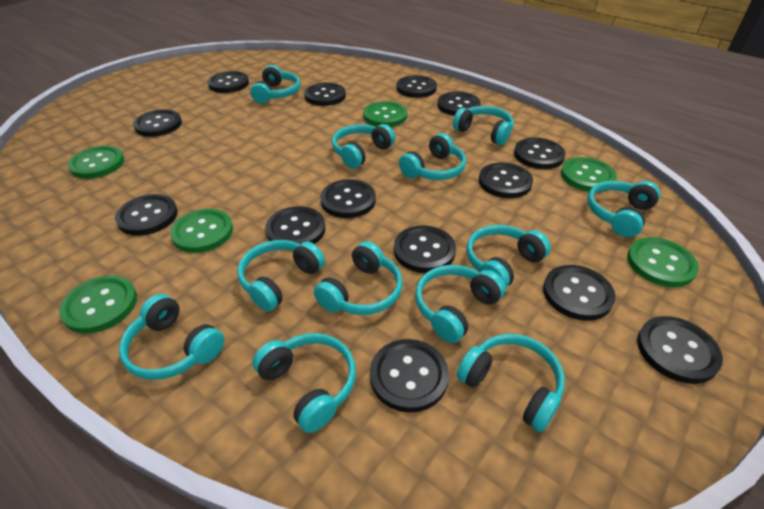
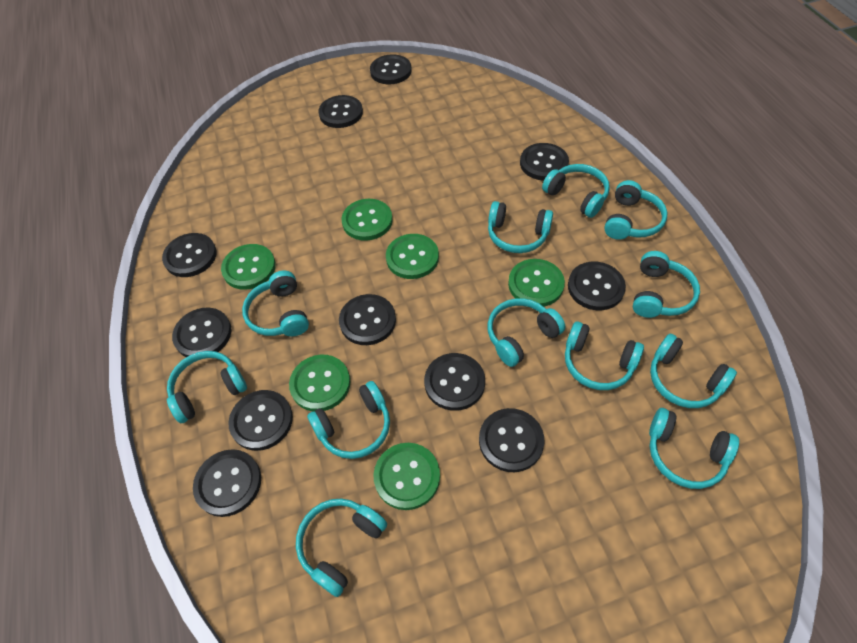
black button: [115,194,178,236] [133,109,182,137] [208,71,249,93] [265,206,325,244] [304,82,346,106] [320,179,376,218] [370,339,449,413] [394,225,456,273] [396,75,437,98] [437,92,481,116] [479,162,533,198] [514,138,565,169] [543,265,615,321] [637,316,723,384] = 14 -> [162,233,217,277] [172,308,231,357] [193,449,261,517] [228,390,293,451] [318,95,363,128] [339,294,396,345] [370,54,412,84] [424,353,485,411] [479,408,544,472] [520,143,569,181] [568,262,626,310] = 11

